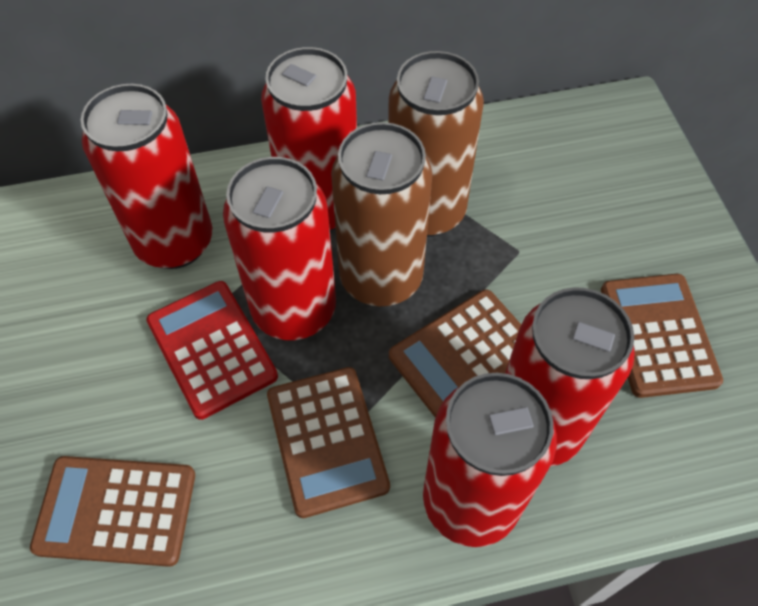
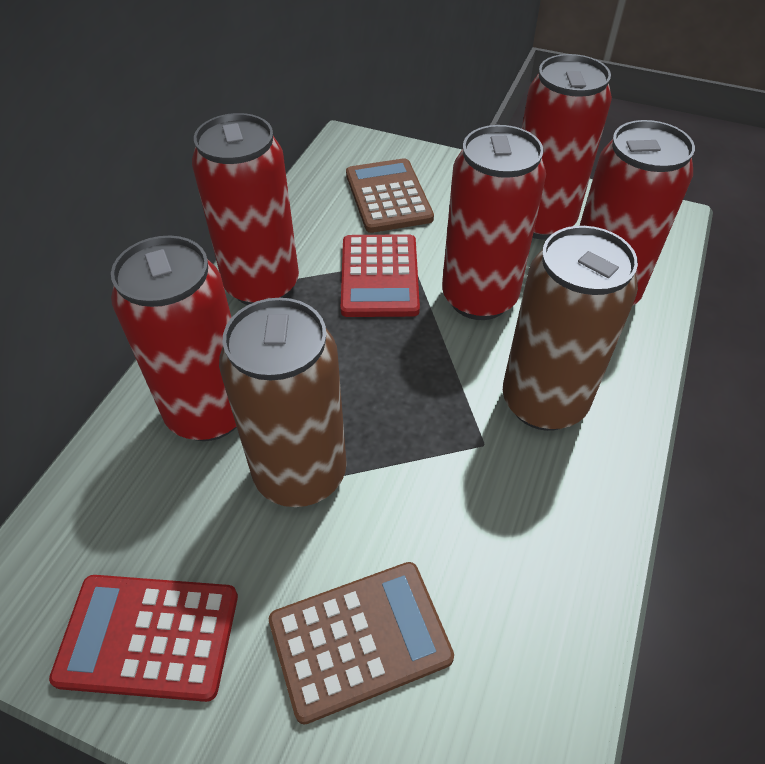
brown calculator: [30,456,195,567] [267,367,390,518] [389,289,521,418] [601,274,723,398] = 4 -> [269,562,454,725] [346,158,434,233] = 2
red calculator: [146,281,278,420] = 1 -> [49,575,238,702] [341,234,420,317] = 2

